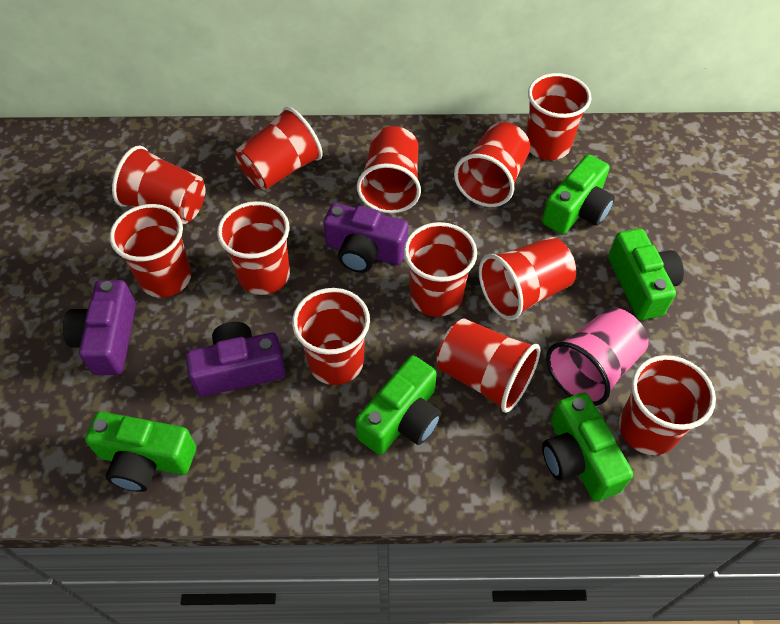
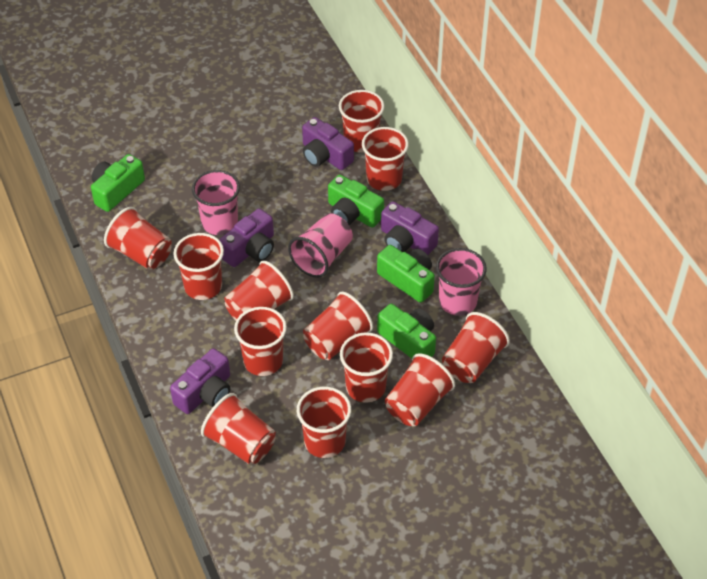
green camera: [85,412,196,492] [355,356,441,455] [542,154,615,234] [542,392,633,501] [608,228,684,320] = 5 -> [91,154,145,212] [328,175,384,228] [377,245,435,303] [377,304,436,358] = 4
pink cup: [546,308,649,406] = 1 -> [192,170,240,235] [288,213,353,278] [436,248,487,316] = 3
purple camera: [63,280,136,375] [186,322,286,397] [323,203,408,273] = 3 -> [170,348,230,414] [219,208,274,267] [302,117,354,170] [381,201,439,255] = 4

